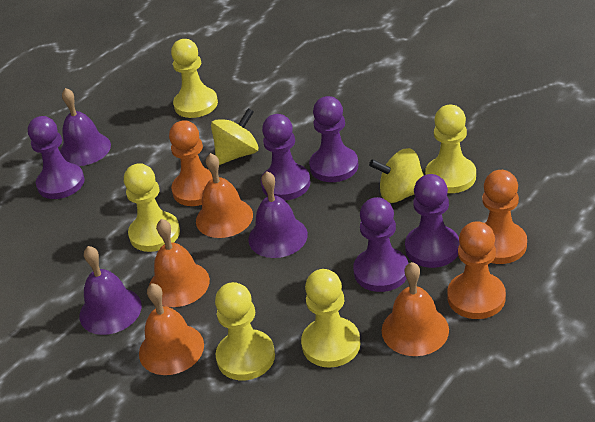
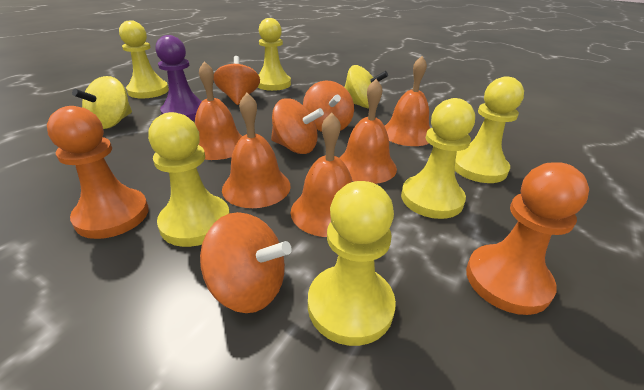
orange bell: [139,283,204,375] [149,219,210,307] [196,153,253,238] [382,262,449,356] = 4 -> [195,61,242,160] [222,93,291,208] [291,113,353,237] [339,79,397,184] [385,56,430,146] = 5
orange pawn: [169,120,213,206] [447,221,506,319] [483,170,527,264] = 3 -> [47,106,149,239] [466,162,589,315] = 2
orange spinning top: none = 0 -> [200,212,292,313] [214,56,260,105] [271,98,324,154] [303,81,354,132] = 4
purple bell: [60,88,111,166] [80,246,142,335] [248,171,308,258] = 3 -> none = 0
purple pawn: [28,116,85,199] [261,114,310,200] [309,96,358,182] [353,197,409,292] [405,174,460,268] = 5 -> [156,35,202,121] = 1
yellow pawn: [124,163,180,252] [171,39,218,118] [215,282,275,380] [301,269,361,368] [425,105,476,193] = 5 -> [119,20,169,98] [148,112,230,247] [258,18,291,91] [308,181,396,346] [401,98,475,219] [455,77,524,183] = 6

